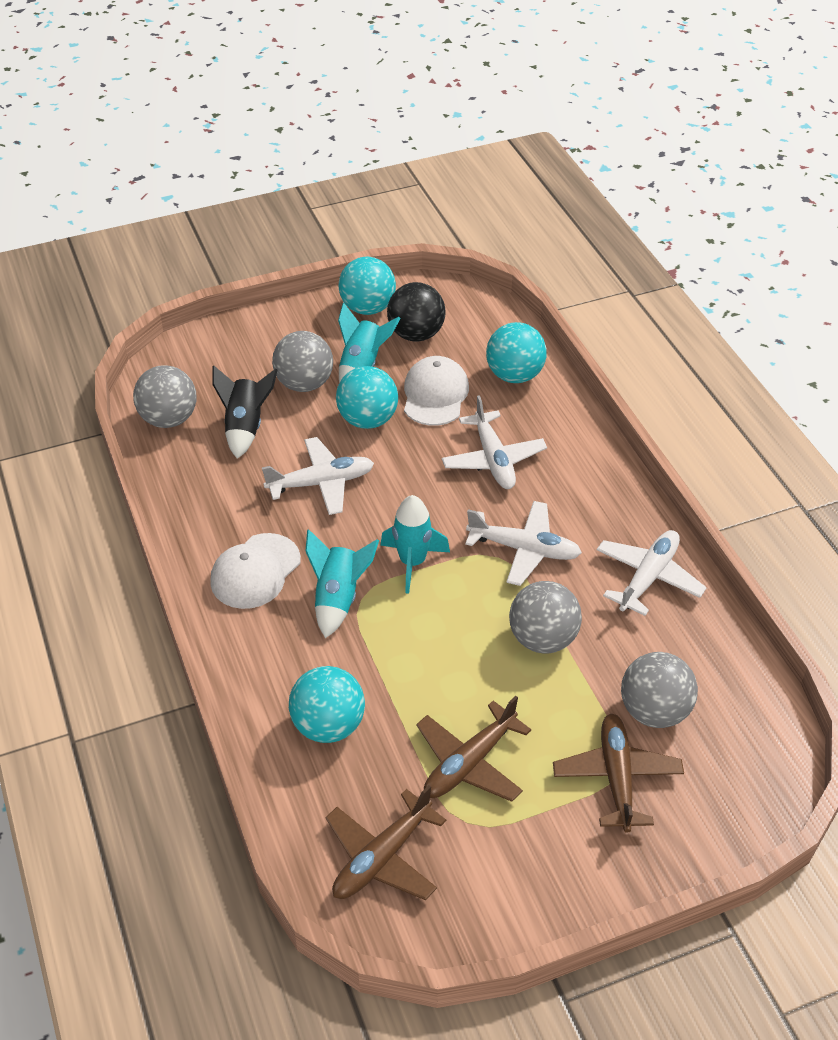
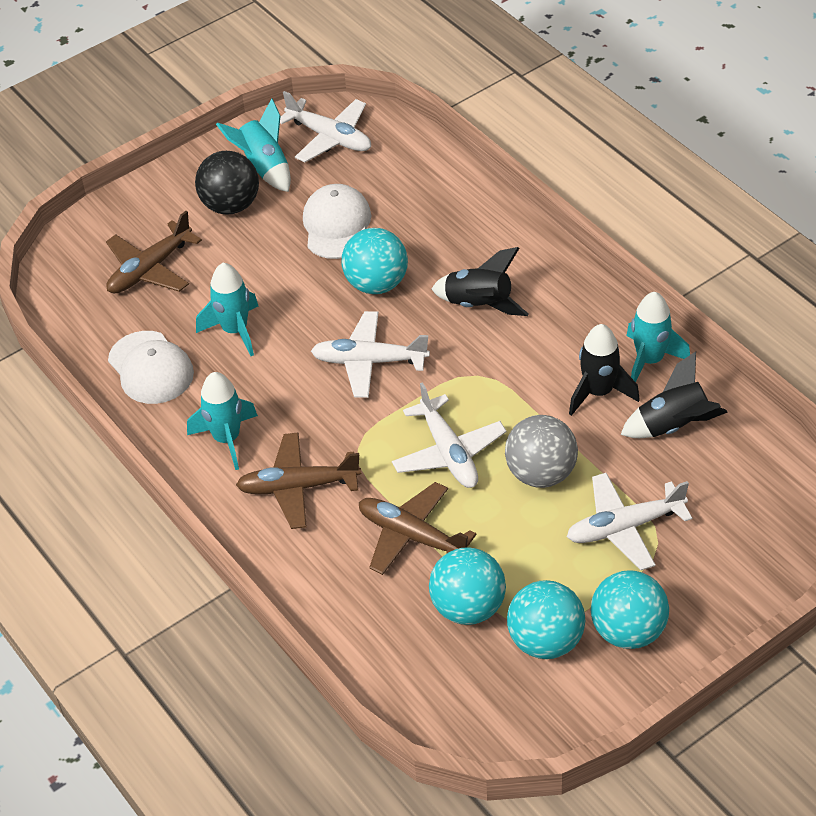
black rocket: [213,365,277,459] = 1 -> [431,247,528,316] [569,324,640,416] [620,351,728,438] = 3
grey ball: [133,365,197,428] [272,331,333,392] [509,581,582,653] [621,652,698,728] = 4 -> [505,415,578,488] = 1
turquoise rocket: [305,529,379,638] [338,302,400,383] [380,495,450,594] = 3 -> [187,372,258,470] [196,263,258,356] [216,98,291,192] [627,292,690,382] = 4

